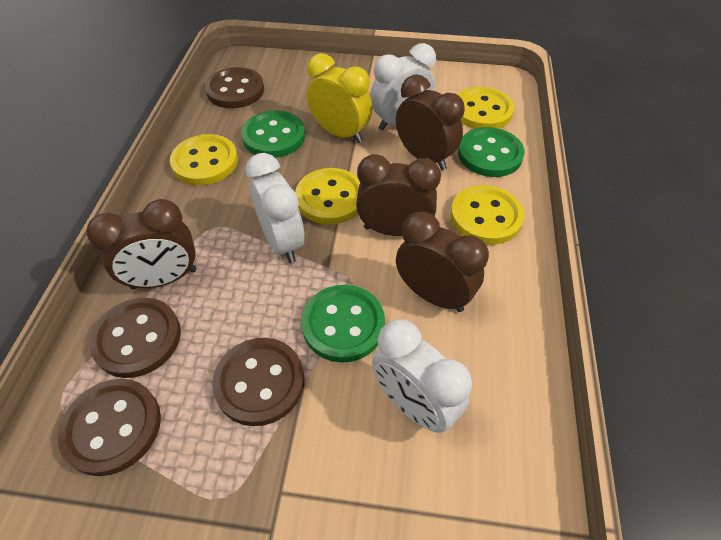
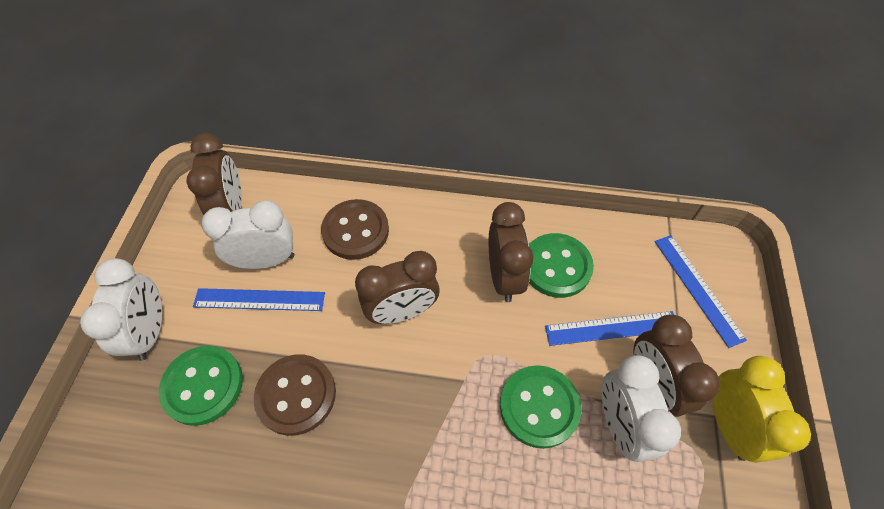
blue ruler: none = 0 -> [193,288,325,311] [545,311,674,346] [655,235,747,348] = 3
brown button: [58,379,161,476] [89,298,181,378] [205,67,264,108] [212,338,304,426] = 4 -> [254,354,336,436] [321,199,389,260] = 2
yellow button: [170,134,238,185] [295,168,360,224] [450,185,524,245] [457,87,514,129] = 4 -> none = 0

